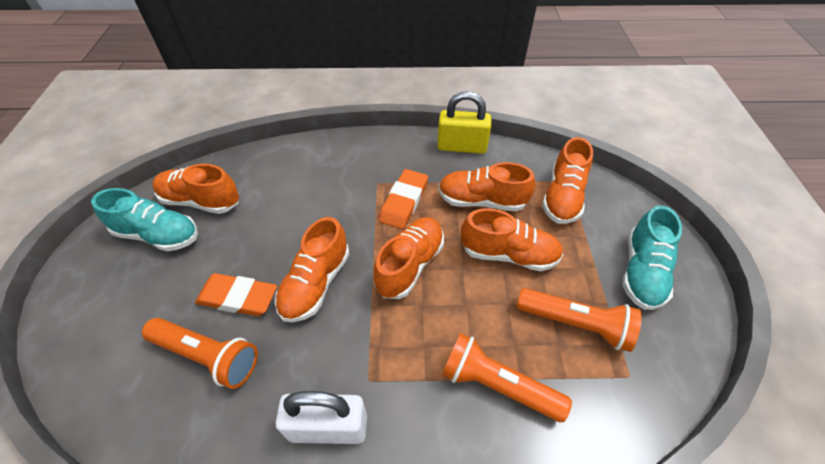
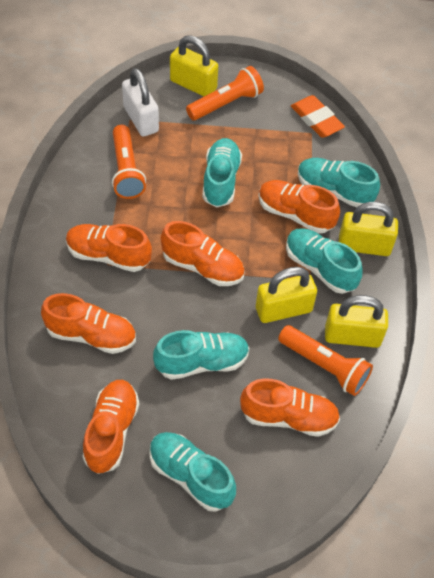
orange eraser: [195,273,277,316] [379,169,428,229] = 2 -> [291,95,345,138] = 1
turquoise shoe: [91,188,198,252] [622,205,682,310] = 2 -> [149,432,236,512] [153,330,250,380] [202,138,242,208] [286,228,363,294] [298,158,380,207] = 5
yellow padlock: [437,91,491,154] = 1 -> [170,35,218,96] [256,267,317,323] [325,295,388,348] [339,202,398,256] = 4

